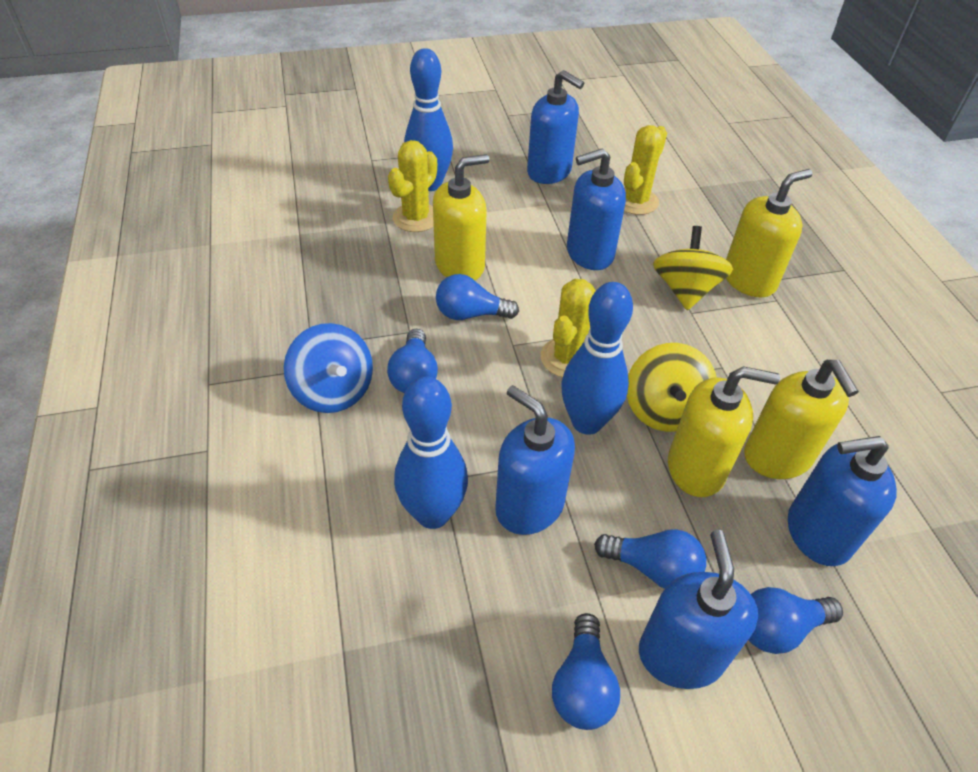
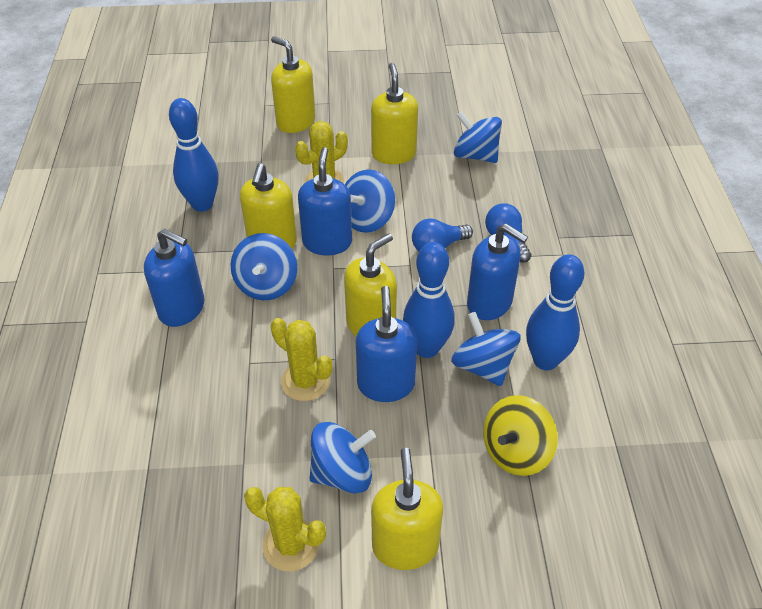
blue light bulb: [387,329,438,393] [436,274,519,320] [552,613,620,730] [594,529,706,589] [749,587,843,654] = 5 -> [412,218,473,251] [485,203,532,263] = 2
blue soap dispenser: [495,385,575,535] [527,70,584,184] [567,148,626,270] [639,530,758,689] [788,436,897,566] = 5 -> [144,229,205,327] [298,147,352,255] [356,286,417,402] [467,224,528,320] = 4
blue spinning top: [284,323,373,413] = 1 -> [230,233,297,300] [310,422,376,494] [345,169,395,233] [451,312,520,386] [454,111,502,163] = 5
yellow soap dispenser: [433,154,490,280] [668,366,780,497] [726,169,813,297] [744,360,859,479] = 4 -> [240,163,297,249] [271,36,316,133] [344,233,397,337] [371,63,418,164] [371,448,443,570] = 5
yellow spinning top: [627,343,717,432] [653,226,733,310] = 2 -> [483,395,558,476] = 1

